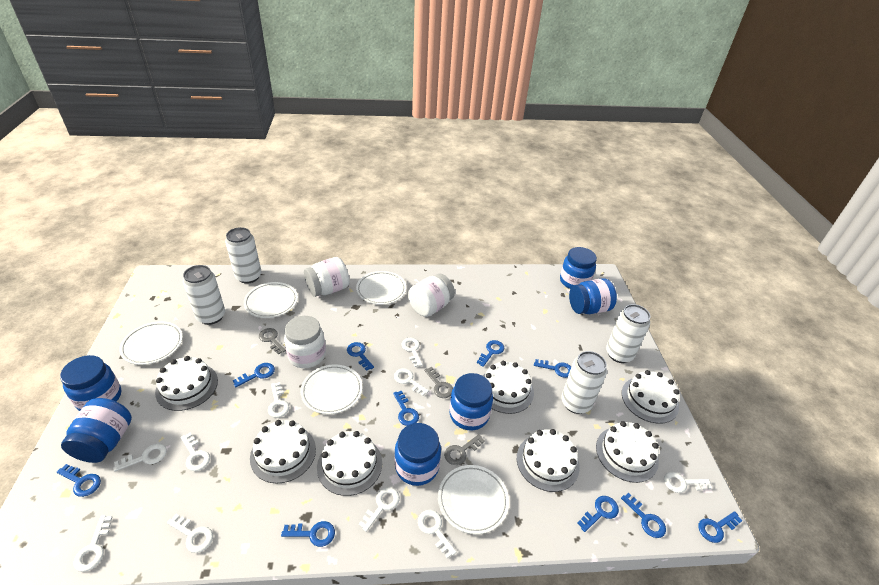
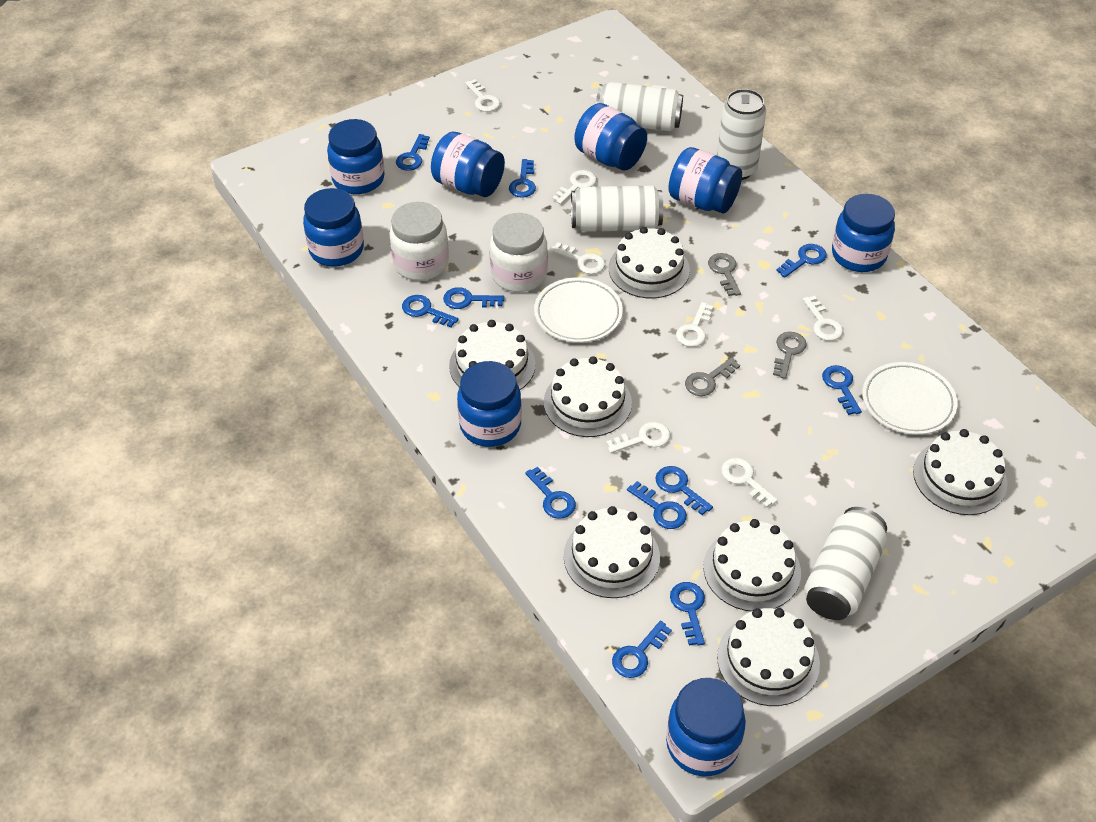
blue jar: [60,355,121,411] [61,398,132,463] [394,423,441,486] [449,373,493,430] [560,247,597,289] [569,278,617,314] = 6 -> [303,188,364,267] [327,119,385,194] [431,132,505,197] [457,361,522,447] [574,103,647,170] [666,678,746,776] [668,147,742,214] [832,194,895,272] = 8
blue key: [57,464,101,497] [233,363,275,387] [281,521,335,547] [347,342,374,371] [393,390,419,426] [477,340,504,367] [534,359,571,378] [578,496,619,532] [621,493,666,538] [699,511,742,543] = 10 -> [396,134,430,171] [402,295,459,327] [443,287,504,309] [509,159,536,198] [525,467,576,519] [612,621,672,678] [627,481,687,529] [655,466,713,515] [670,582,705,646] [776,244,827,278] [822,365,862,415] = 11
white jar: [284,316,326,368] [304,257,349,297] [408,273,455,317] = 3 -> [389,202,449,281] [490,213,548,292] = 2
white key: [74,515,112,572] [113,443,167,472] [167,514,213,553] [181,432,210,471] [268,382,289,418] [359,487,400,532] [394,368,429,396] [402,337,423,367] [418,510,457,558] [664,472,712,493] = 10 -> [465,79,500,112] [551,242,605,274] [552,170,597,204] [606,422,670,453] [676,302,713,347] [721,458,778,508] [803,296,843,341] = 7
white plate: [119,321,183,365] [244,282,298,318] [300,364,362,414] [356,271,406,305] [438,465,509,534] = 5 -> [534,277,623,343] [862,362,958,435] = 2

